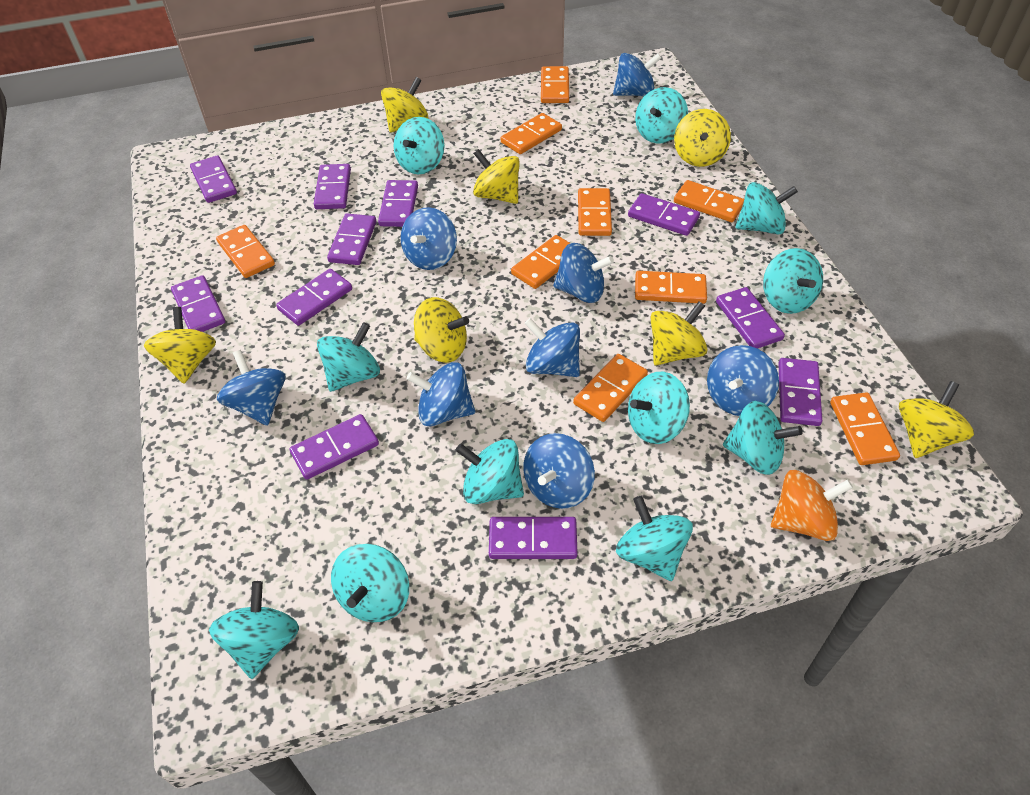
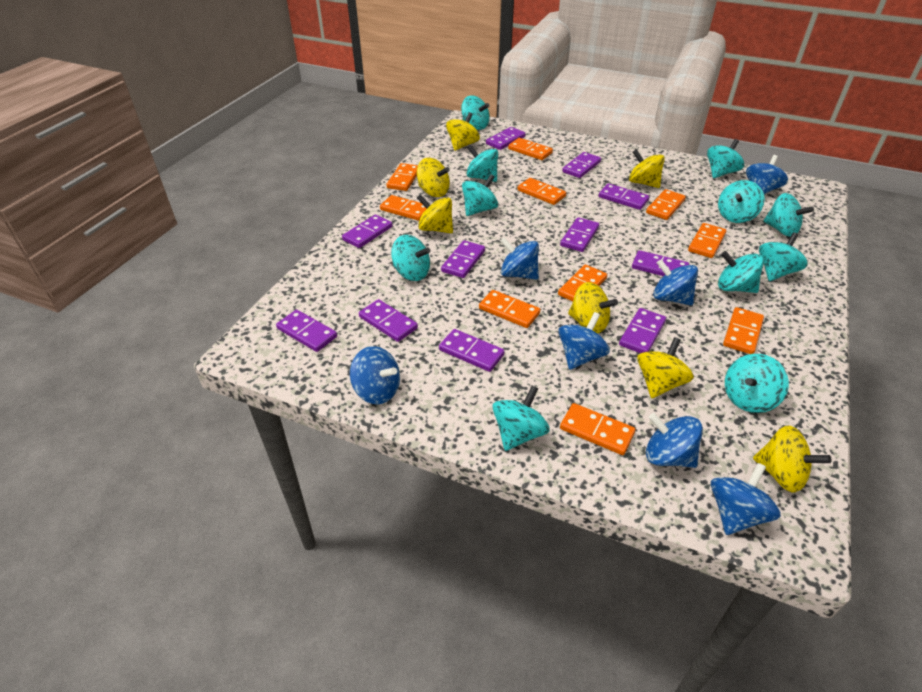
blue spinning top: [217,350,286,426] [401,207,457,270] [407,362,475,427] [523,433,595,509] [525,318,580,377] [553,243,614,303] [613,53,661,96] [707,345,779,416] = 8 -> [350,346,400,404] [500,238,539,280] [558,312,610,370] [646,413,703,468] [653,259,698,305] [711,463,781,535] [746,155,788,194] = 7
orange domino: [216,225,275,278] [501,113,562,154] [511,235,570,289] [541,66,569,103] [573,354,648,422] [578,188,612,236] [635,271,707,304] [674,180,744,222] [830,392,900,465] = 9 -> [380,195,426,221] [386,163,418,191] [479,290,540,328] [508,138,553,160] [518,178,566,205] [558,265,607,301] [560,403,635,455] [646,189,686,220] [688,223,726,258] [723,307,764,354] = 10
orange spinning top: [771,470,853,541] = 1 -> none = 0

